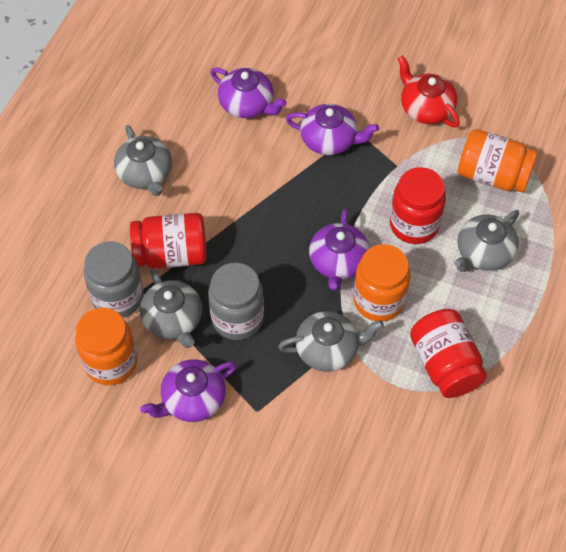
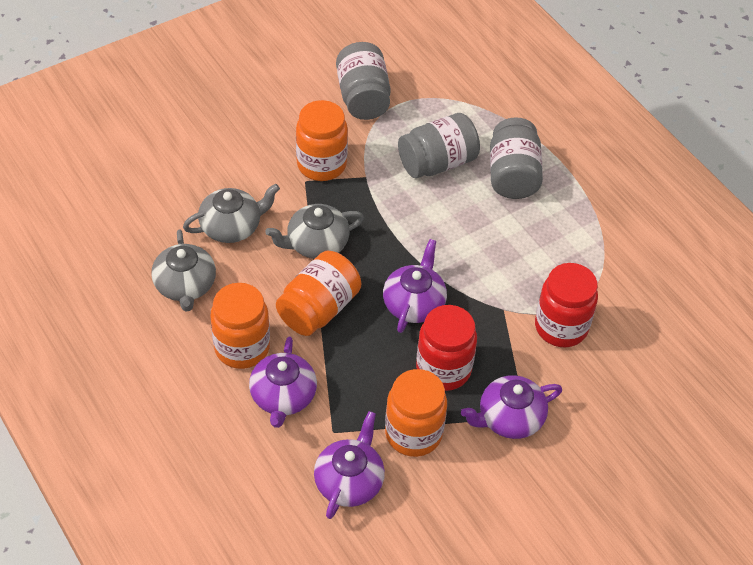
grey jar: [84,241,144,318] [208,263,264,340] = 2 -> [336,42,391,120] [398,113,480,178] [490,117,543,199] = 3
grey teapot: [114,125,172,196] [140,268,202,348] [278,311,384,372] [454,210,519,272] = 4 -> [151,229,216,311] [183,184,280,243] [265,204,364,259] = 3
orange jar: [75,308,137,385] [353,244,410,322] [458,129,538,193] = 3 -> [210,283,270,369] [276,251,361,336] [296,100,348,181] [385,369,447,457] = 4
red jar: [130,213,207,269] [390,167,446,244] [410,309,487,398] = 3 -> [416,305,477,391] [535,263,598,347] = 2
red teapot: [397,55,460,127] = 1 -> none = 0

